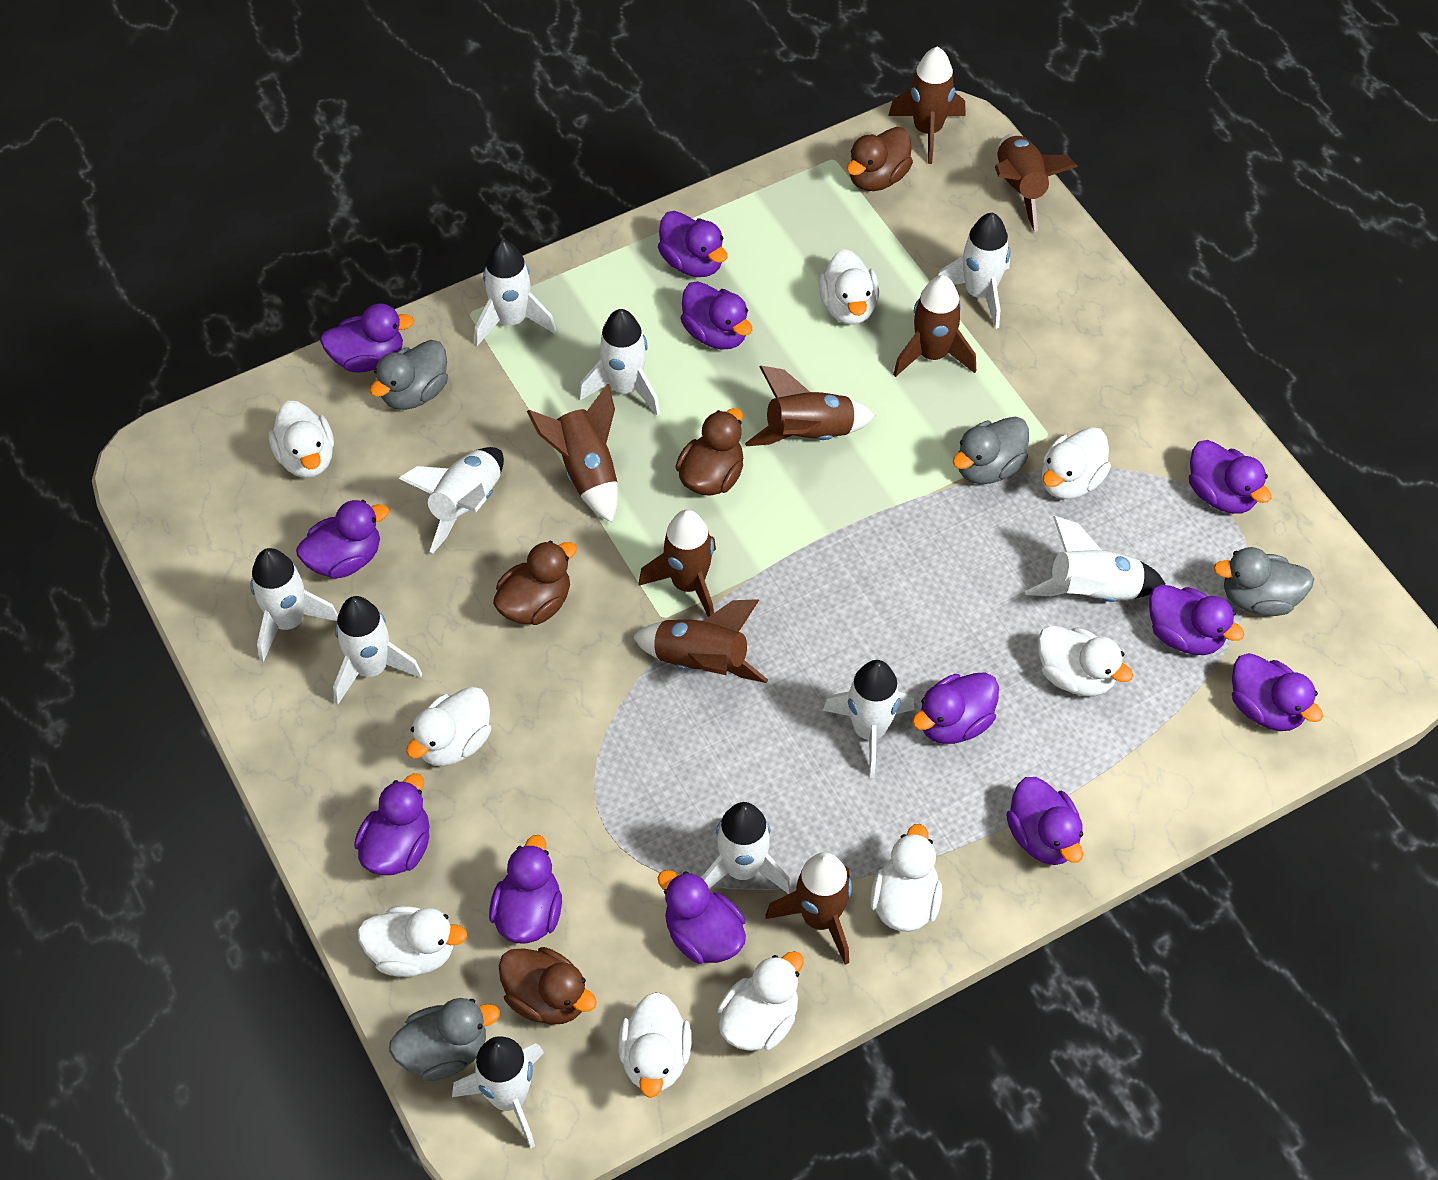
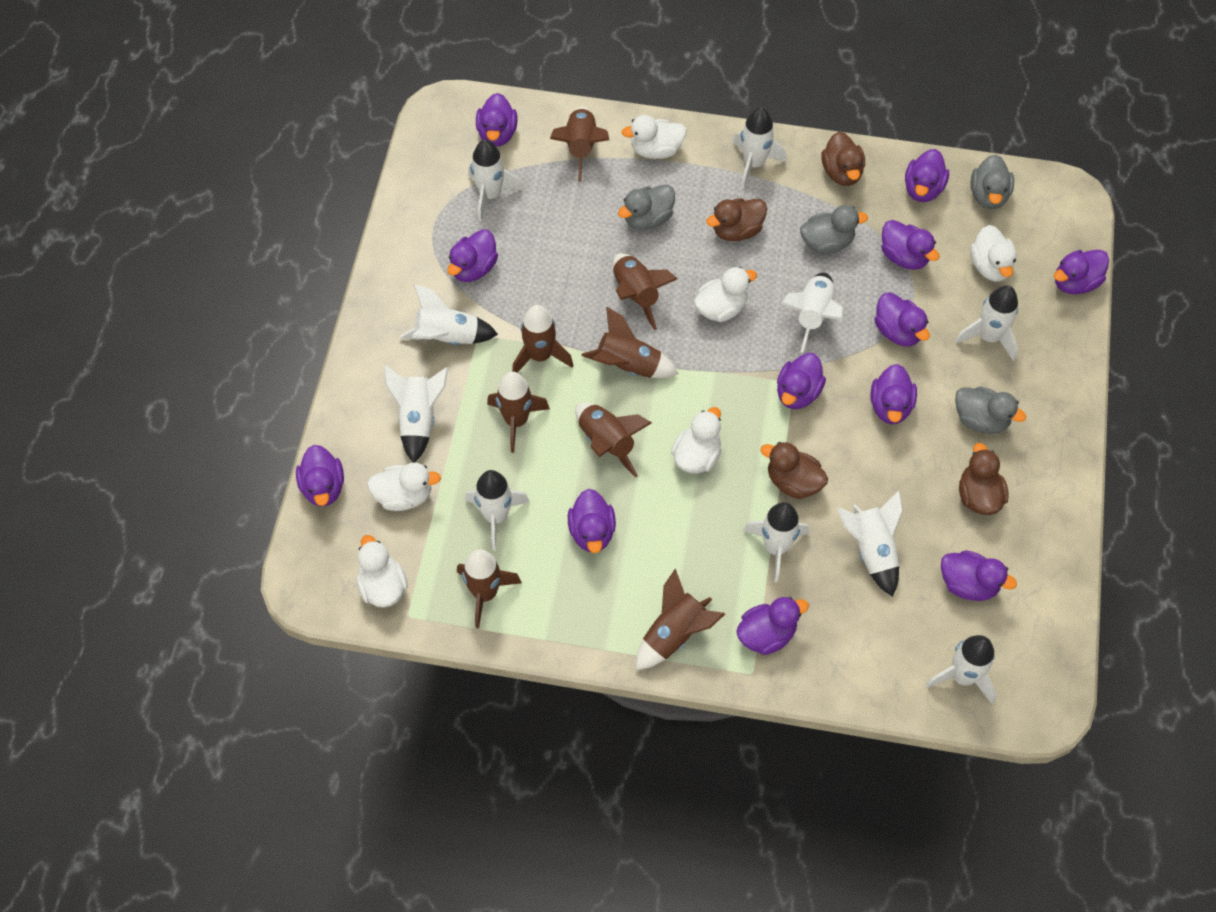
white duck: [269,401,334,478] [357,906,467,977] [406,687,491,766] [618,992,692,1098] [717,951,804,1051] [818,249,879,325] [870,824,942,932] [1038,625,1133,696] [1042,427,1111,499] = 9 -> [357,535,408,608] [367,463,441,511] [621,115,687,159] [671,407,721,474] [694,267,757,322] [970,225,1017,282] = 6

